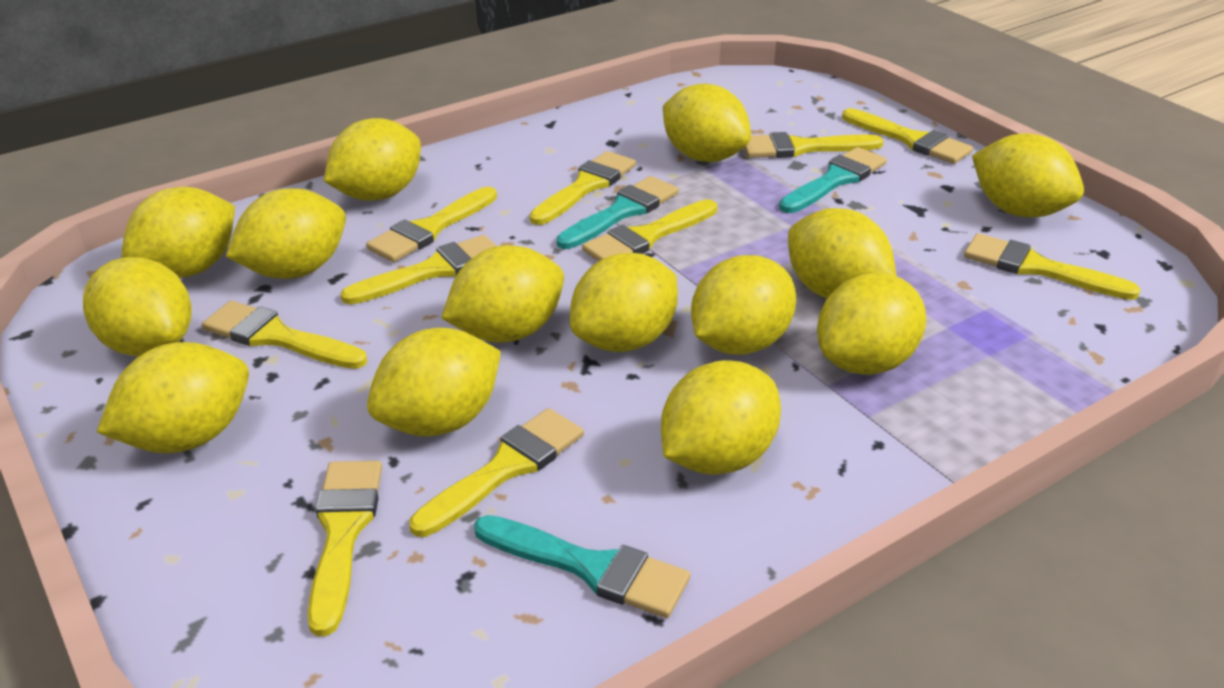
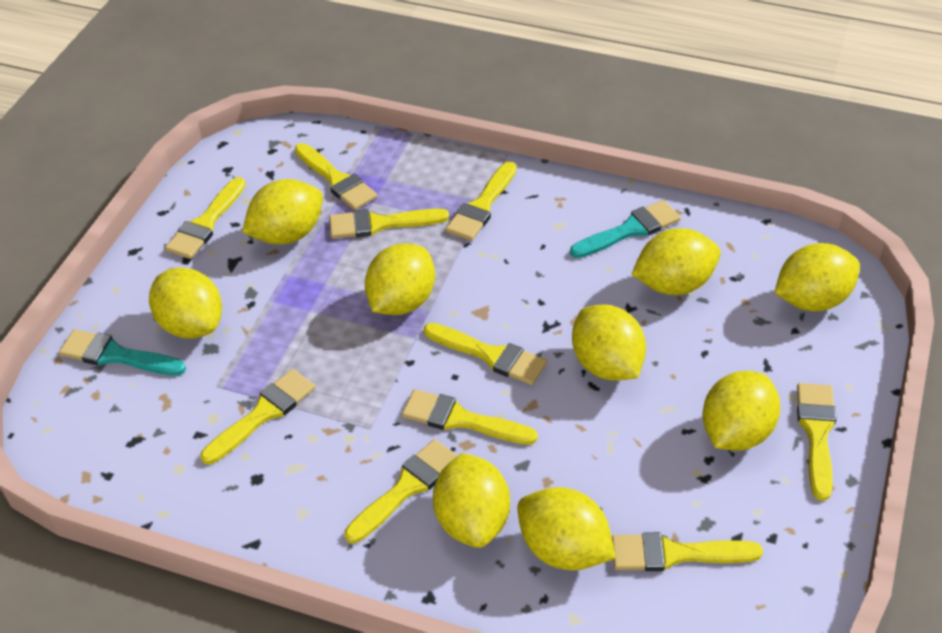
turquoise brush: [474,515,690,618] [556,176,679,249] [779,147,887,213] = 3 -> [59,329,186,376] [570,200,681,258] = 2
yellow lemon: [83,257,192,357] [97,342,249,453] [122,187,235,278] [225,188,346,279] [324,118,421,201] [367,328,501,437] [441,245,564,343] [570,253,678,352] [661,360,781,475] [663,84,751,162] [691,255,796,355] [788,208,897,299] [817,273,926,375] [972,133,1084,217] = 14 -> [149,267,222,339] [242,179,323,245] [365,243,435,315] [433,453,510,548] [517,487,616,571] [572,304,646,381] [632,228,721,295] [702,371,780,451] [774,243,860,311] = 9

